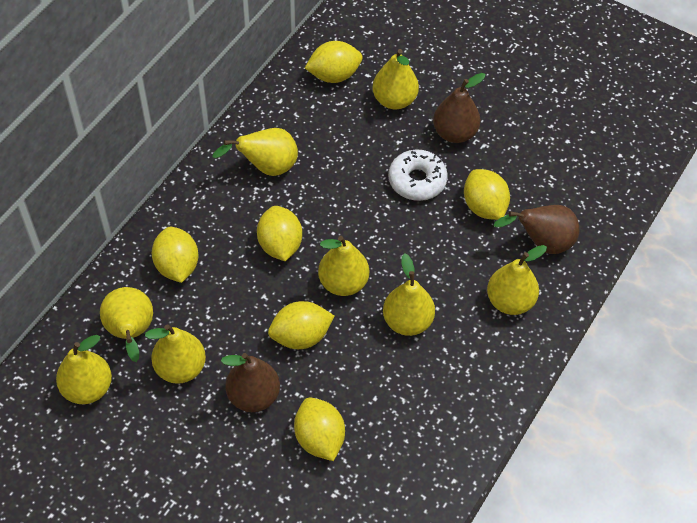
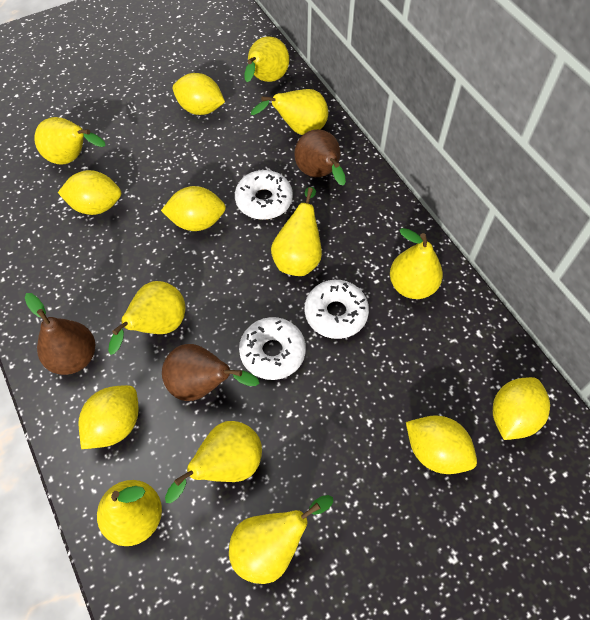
white donut: [389,149,448,201] = 1 -> [235,170,293,220] [239,317,306,380] [304,280,369,339] = 3
yellow pear: [56,335,112,404] [100,287,153,362] [145,324,206,384] [212,128,298,176] [318,236,369,296] [372,49,419,109] [383,253,435,336] [487,245,547,315] = 8 -> [34,117,105,165] [97,480,162,546] [108,281,185,355] [165,421,262,503] [229,495,333,584] [244,37,289,82] [251,89,328,135] [271,187,322,276] [390,228,443,299] = 9

